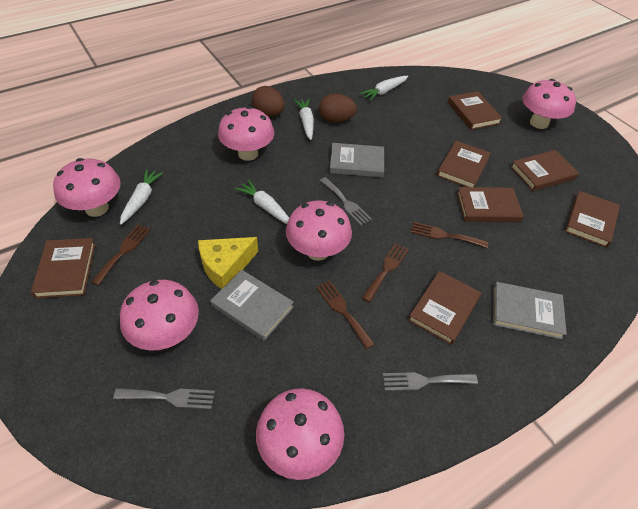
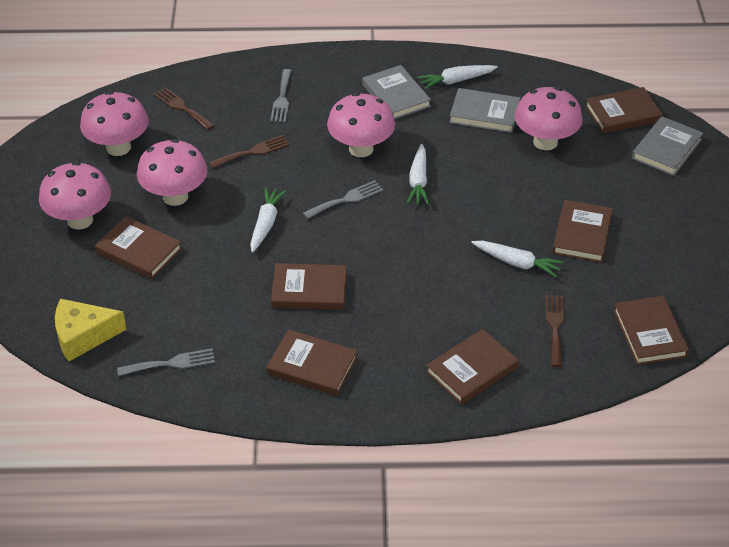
brown egg: [252,86,284,116] [319,93,357,123] = 2 -> none = 0
brown fork: [91,224,151,285] [316,280,375,349] [362,243,409,303] [411,222,488,248] = 4 -> [154,88,215,130] [209,135,290,168] [545,295,564,367] = 3
pink mushroom: [53,158,121,217] [120,280,199,351] [218,106,274,161] [256,388,344,480] [286,200,352,261] [523,79,576,129] = 6 -> [39,162,111,229] [80,91,149,156] [137,139,208,206] [327,93,395,157] [515,87,583,150] = 5

